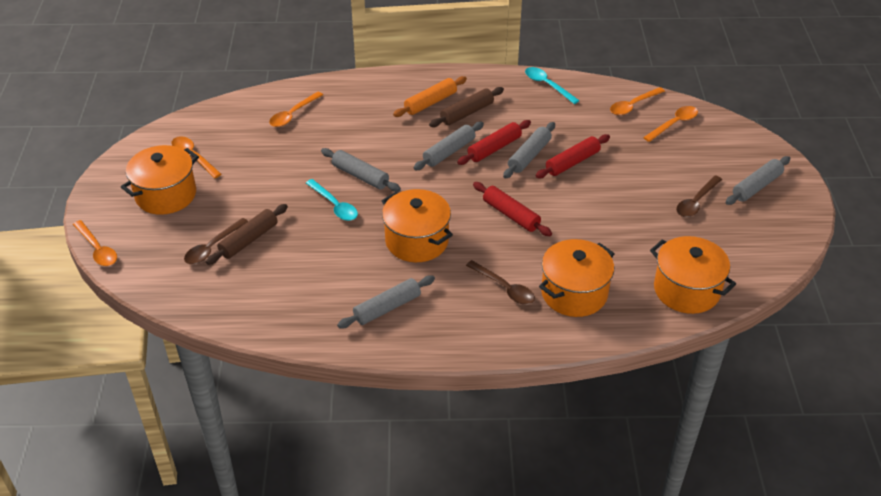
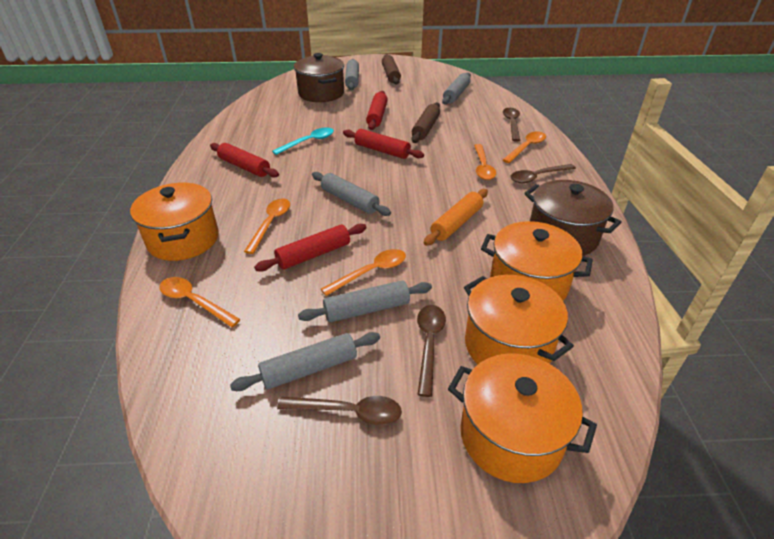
brown pot: none = 0 -> [294,53,344,102] [524,180,622,256] = 2
brown spoon: [184,218,248,264] [466,260,535,305] [676,175,722,217] = 3 -> [277,396,402,425] [417,305,446,397] [503,108,520,141] [510,164,576,183] = 4
red rolling pin: [457,120,531,165] [473,182,552,236] [535,134,610,178] = 3 -> [210,143,279,178] [254,224,367,272] [343,129,424,159] [366,91,388,130] = 4
turquoise spoon: [306,179,358,221] [525,67,580,104] = 2 -> [272,128,334,155] = 1

